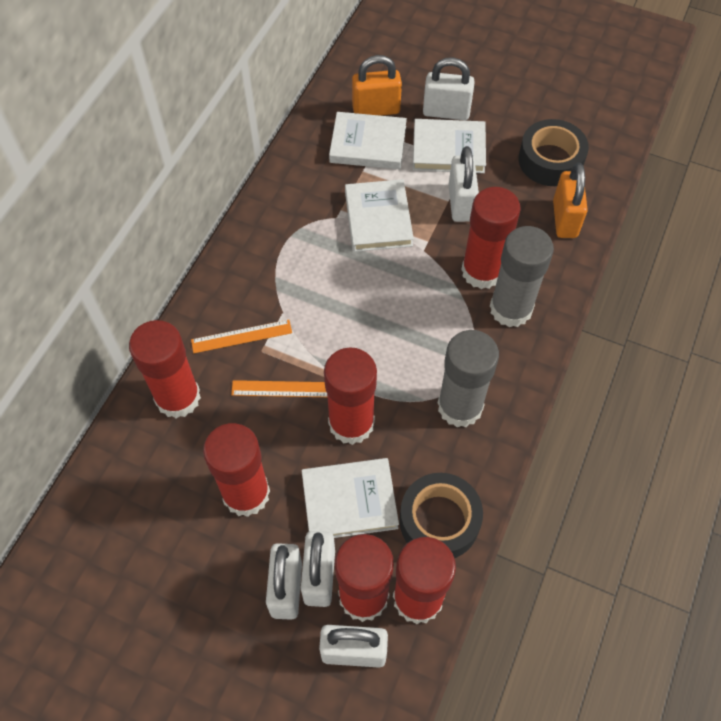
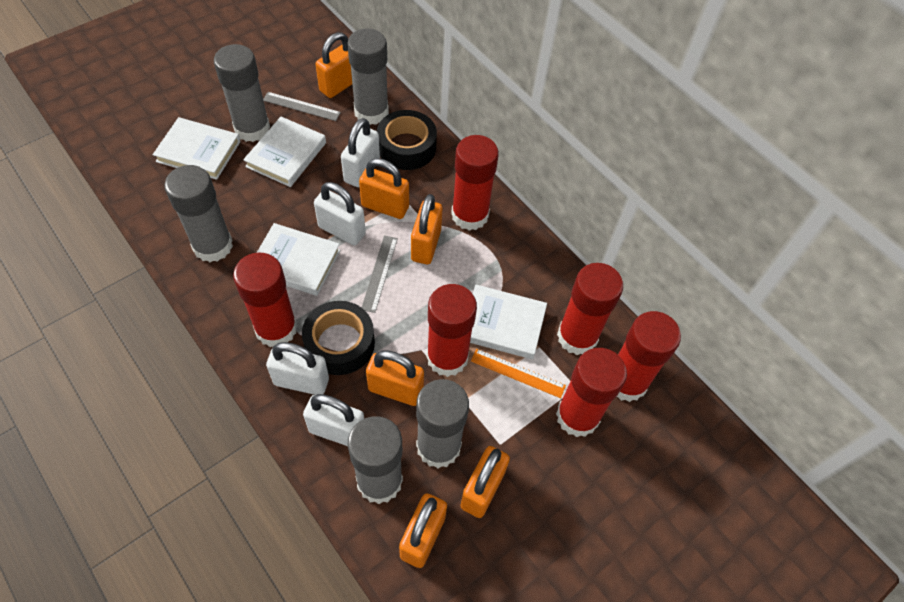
grey glue stick: [438,330,499,427] [490,226,554,327] = 2 -> [164,165,233,262] [214,44,270,142] [347,28,389,125] [348,416,403,504] [416,379,469,468] = 5
grey ruler: none = 0 -> [263,92,341,121] [361,236,398,313] = 2
orange padlock: [352,55,402,116] [553,163,588,238] = 2 -> [316,32,352,98] [359,158,409,219] [366,350,424,406] [399,493,447,568] [411,194,442,264] [460,446,510,518] = 6
orange ruler: [191,320,292,353] [231,380,328,397] = 2 -> [471,349,566,398] = 1
white padlock: [266,543,302,620] [301,531,335,607] [319,625,388,668] [423,57,475,120] [448,146,479,222] = 5 -> [266,342,329,395] [303,394,364,446] [314,182,366,245] [341,118,380,187] = 4

